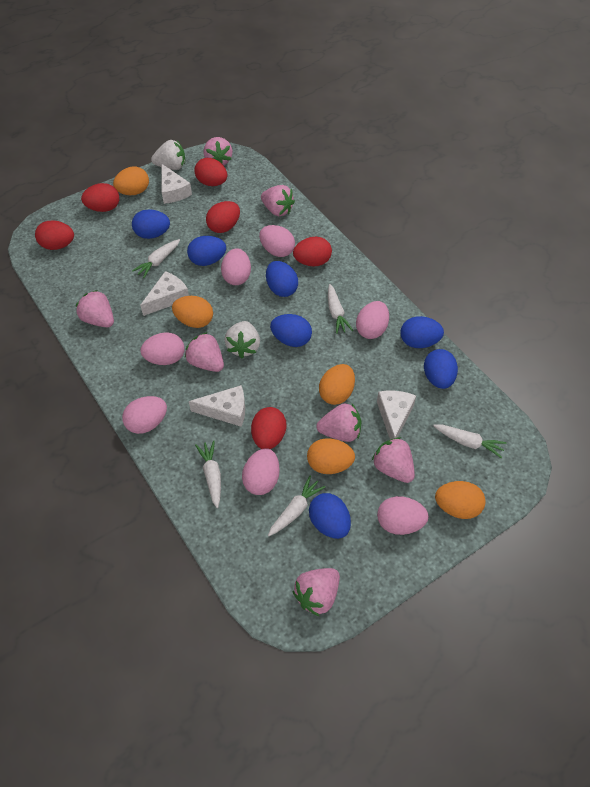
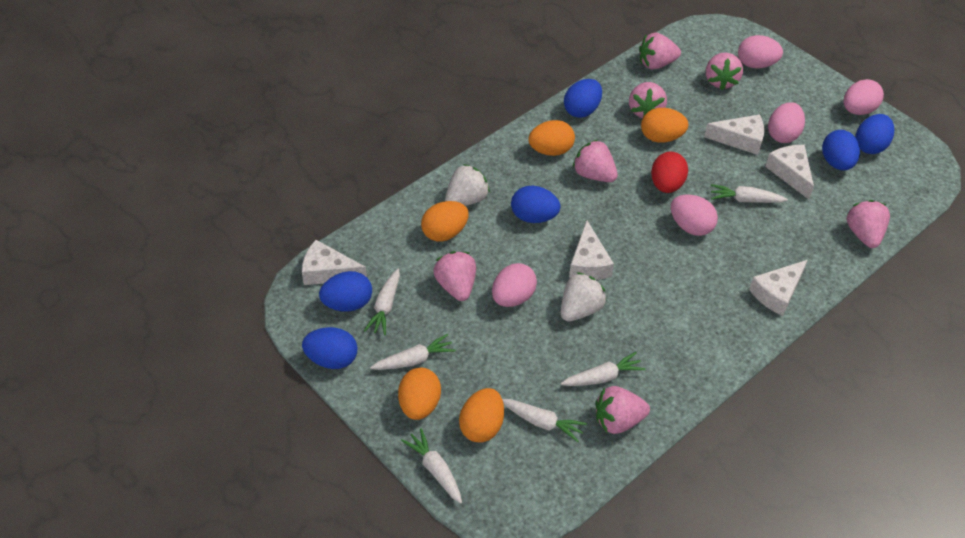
blue egg: [132,209,170,239] [187,236,226,266] [266,261,298,297] [270,314,312,347] [309,493,351,539] [400,316,444,348] [424,349,458,389] = 7 -> [302,327,358,369] [319,271,372,311] [511,186,560,223] [564,79,602,118] [822,130,860,171] [855,114,894,154] = 6
pink egg: [122,396,167,434] [140,332,184,365] [221,248,251,285] [242,448,280,495] [259,225,295,257] [356,301,389,339] [377,496,429,535] = 7 -> [492,263,537,307] [671,195,718,236] [738,35,783,68] [768,102,805,143] [843,79,884,115] = 5
red egg: [35,220,74,250] [81,183,119,212] [194,158,227,186] [206,201,240,233] [251,407,286,449] [293,237,332,267] = 6 -> [651,151,688,193] = 1
white carrot: [132,239,180,278] [195,440,221,508] [268,476,326,536] [328,284,353,334] [433,424,506,458] = 5 -> [364,269,400,335] [370,334,456,370] [401,428,462,504] [502,399,587,442] [561,352,646,386] [711,184,788,203] = 6
white cheese: [140,271,189,316] [161,163,192,204] [189,385,245,427] [377,391,416,440] = 4 -> [302,240,367,285] [569,221,614,280] [704,114,764,155] [749,260,808,316] [765,145,814,199] = 5

